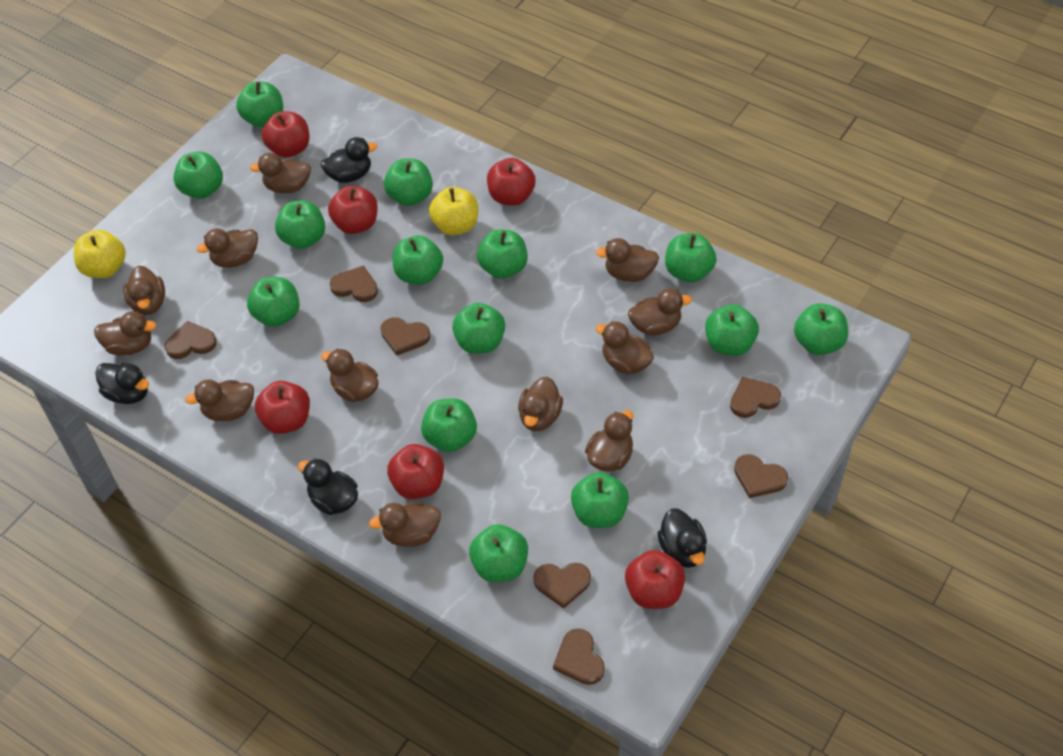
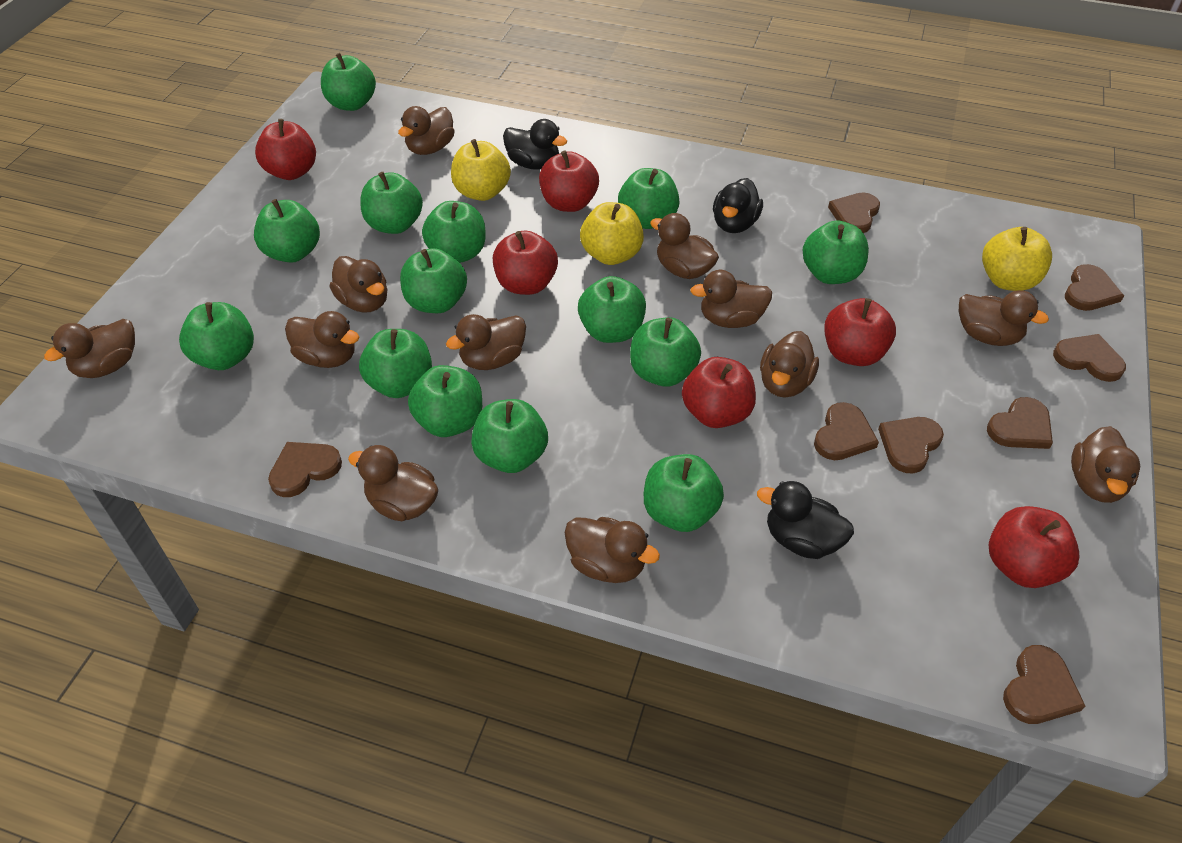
black duck: [95,362,149,404] [298,458,358,515] [320,137,377,183] [657,508,707,568] = 4 -> [503,119,567,170] [713,178,763,233] [757,481,854,559] = 3
brown heart: [165,321,217,359] [330,265,378,302] [381,317,430,356] [533,563,591,609] [553,628,605,685] [730,377,781,418] [734,454,788,498] = 7 -> [268,442,342,497] [814,402,879,460] [828,193,880,233] [878,417,944,474] [987,397,1053,449] [1003,645,1085,724] [1053,334,1126,382] [1065,264,1124,311] = 8
yellow apple: [74,229,126,278] [429,187,478,235] = 2 -> [451,139,511,201] [580,202,644,265] [982,227,1052,291] = 3

